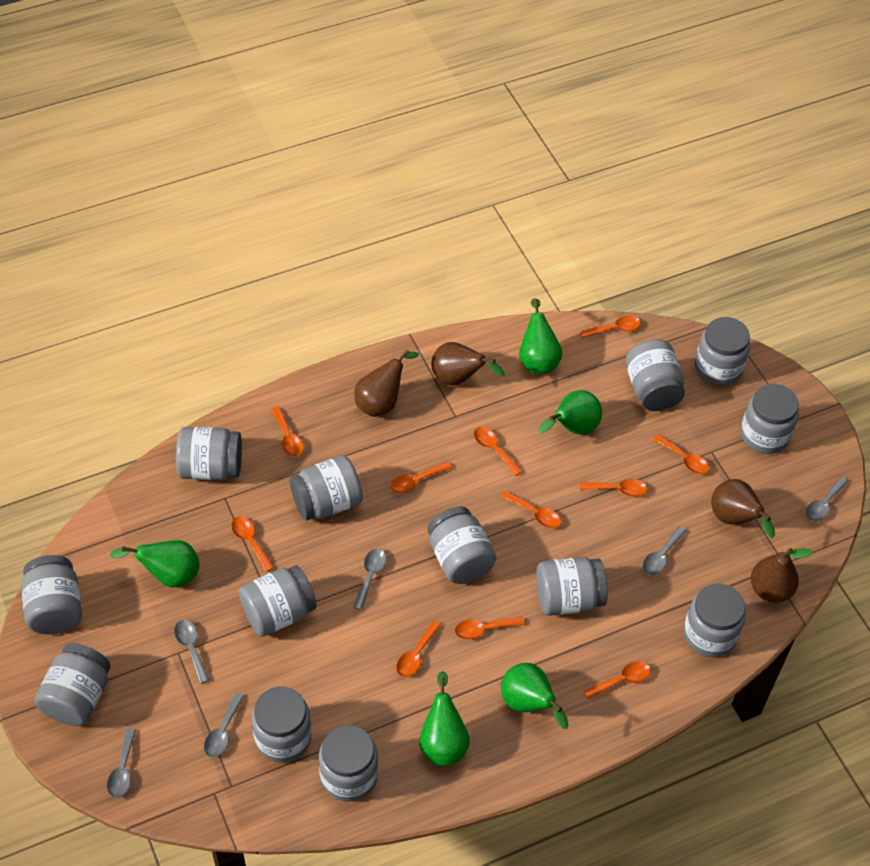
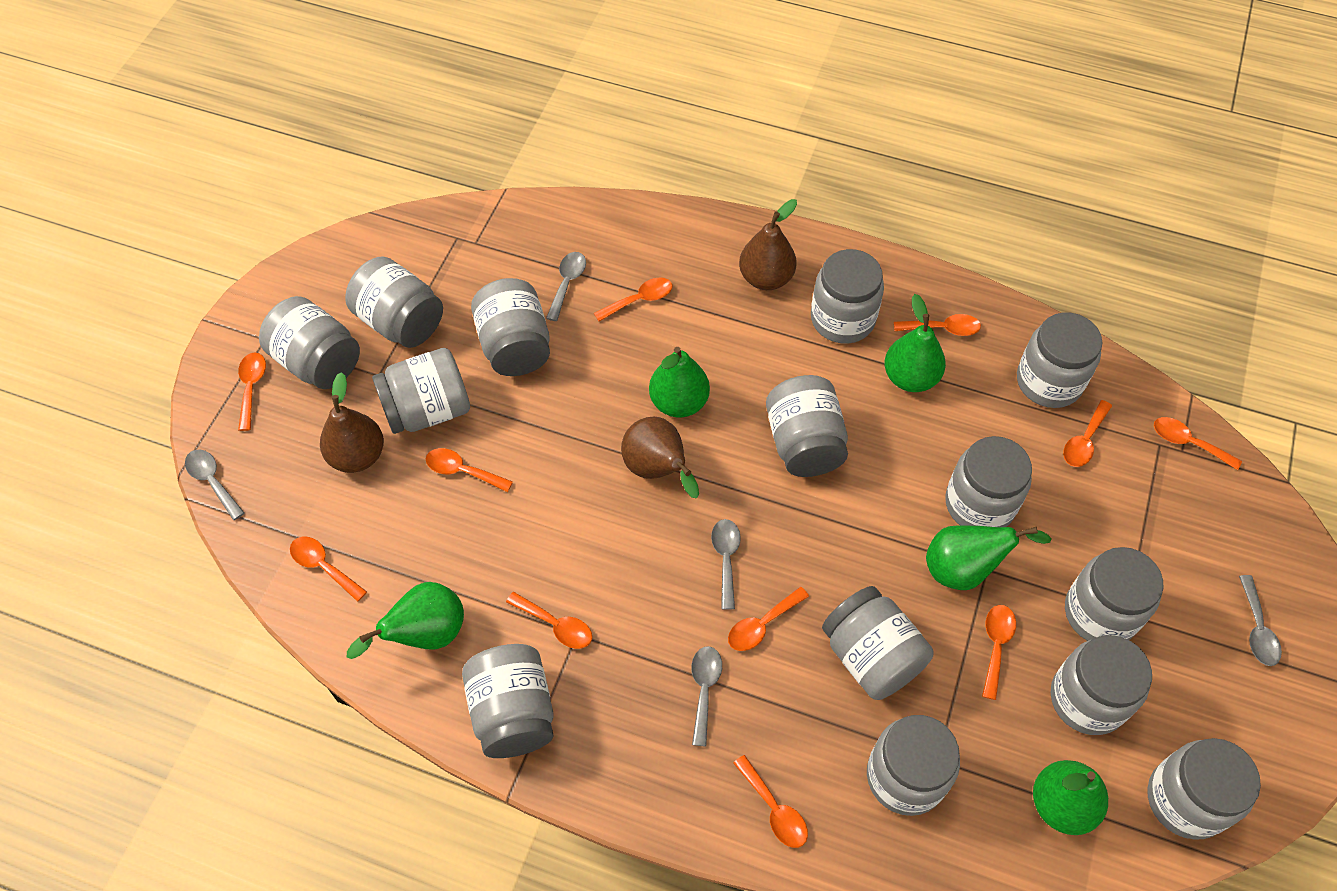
brown pear: [354,350,419,417] [431,342,505,386] [711,479,775,538] [751,548,812,603] = 4 -> [320,372,384,473] [621,417,699,499] [739,199,797,290] = 3
grey jar: [21,555,82,634] [35,643,110,726] [176,427,242,480] [239,565,317,637] [252,687,312,763] [290,456,363,521] [319,725,378,802] [427,506,496,584] [536,557,608,616] [625,340,685,411] [684,583,746,657] [695,317,750,386] [741,384,799,454] = 13 -> [259,296,360,389] [345,256,443,348] [372,348,470,434] [462,644,554,758] [471,278,550,376] [766,375,848,477] [811,249,884,344] [822,586,934,700] [867,715,960,816] [945,436,1032,527] [1017,313,1102,408] [1051,635,1152,735] [1065,547,1164,641] [1147,738,1261,840] = 14
grey spoon: [107,728,136,798] [174,620,209,684] [204,693,244,757] [353,549,386,610] [643,526,687,575] [806,477,849,522] = 6 -> [185,449,244,520] [546,252,586,321] [691,646,722,747] [711,519,741,610] [1239,575,1282,666] = 5

